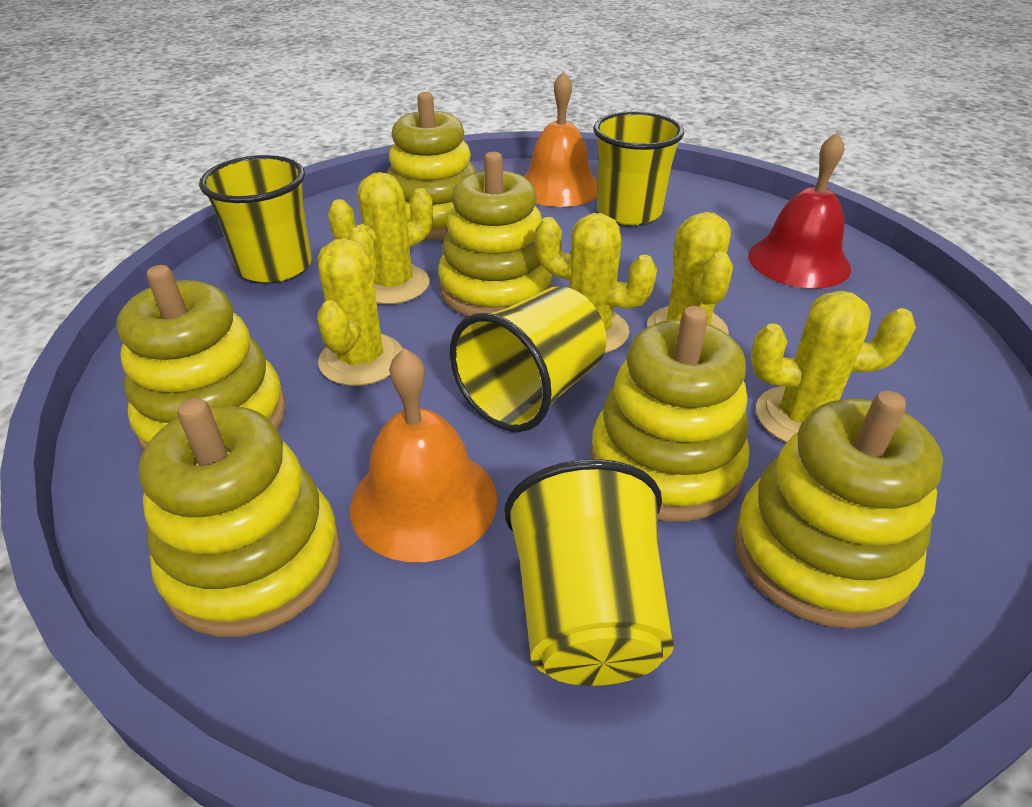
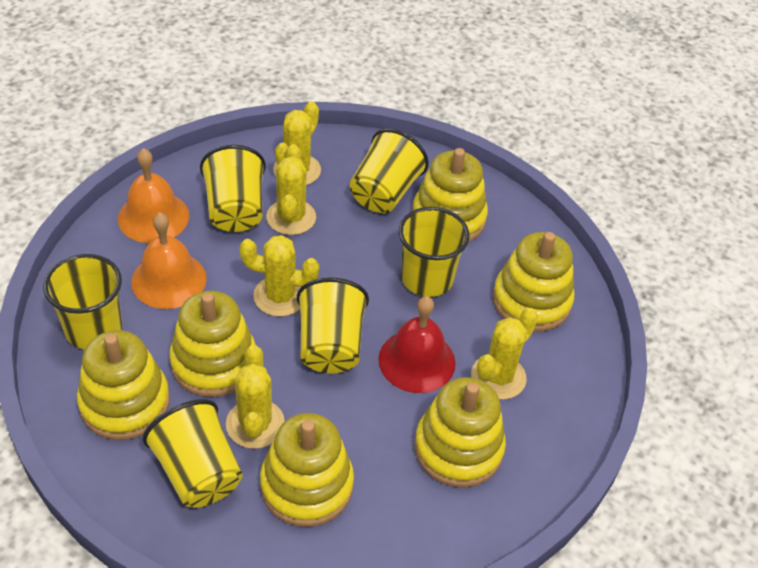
yellow cup: [199,155,312,283] [450,286,607,432] [504,459,674,686] [593,111,684,225] = 4 -> [43,254,122,350] [142,399,243,508] [200,145,266,232] [297,277,369,373] [349,129,429,213] [398,207,469,297] = 6

